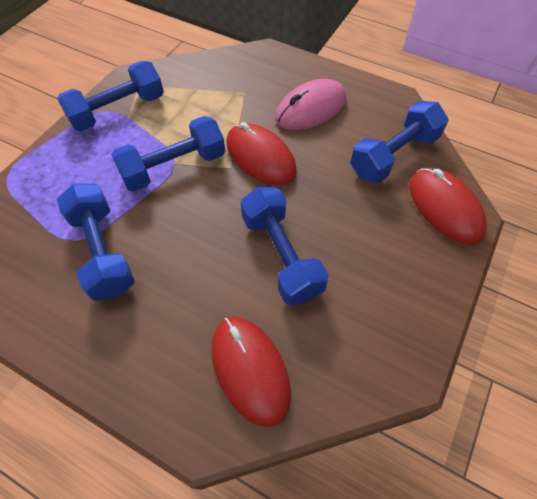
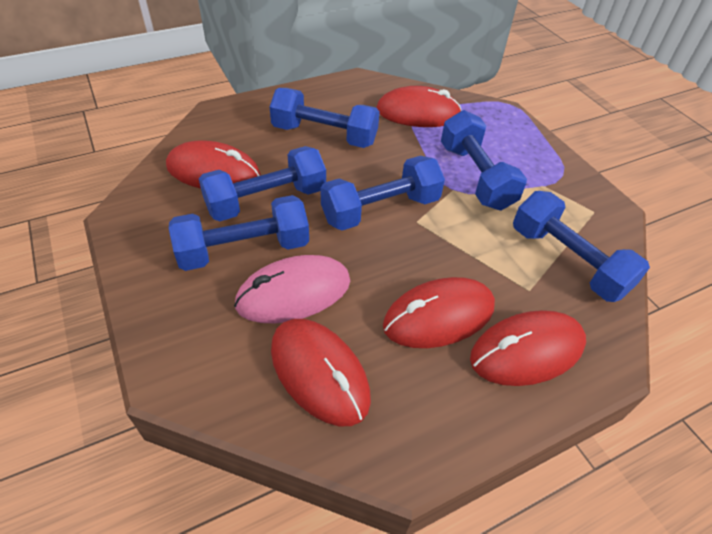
blue dumbbell: [57,61,164,131] [57,183,135,301] [111,116,225,192] [241,187,328,306] [350,101,448,183] = 5 -> [169,195,309,271] [199,146,326,221] [270,88,380,148] [321,156,445,230] [441,110,527,211] [513,191,650,302] = 6
red mouse: [212,317,291,427] [226,122,297,185] [410,168,487,244] = 3 -> [166,140,261,189] [271,319,371,426] [376,86,462,127] [383,277,495,348] [470,310,586,386] = 5

